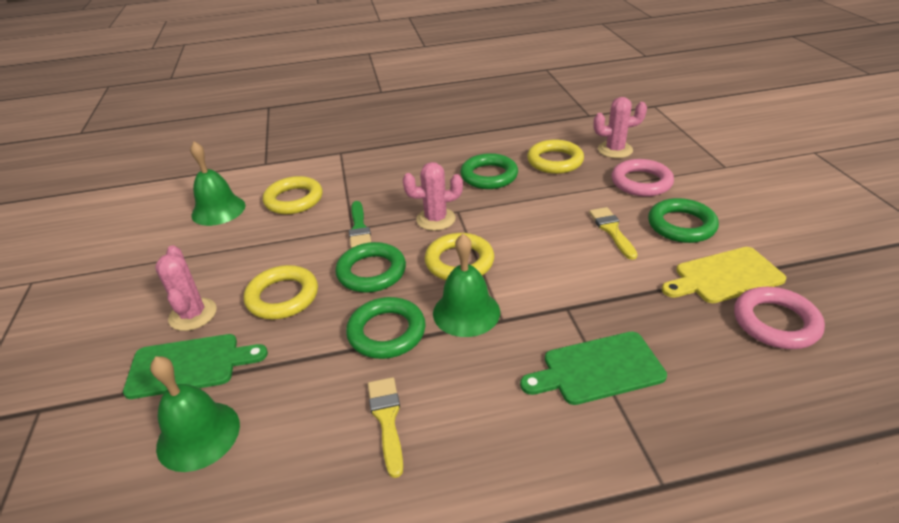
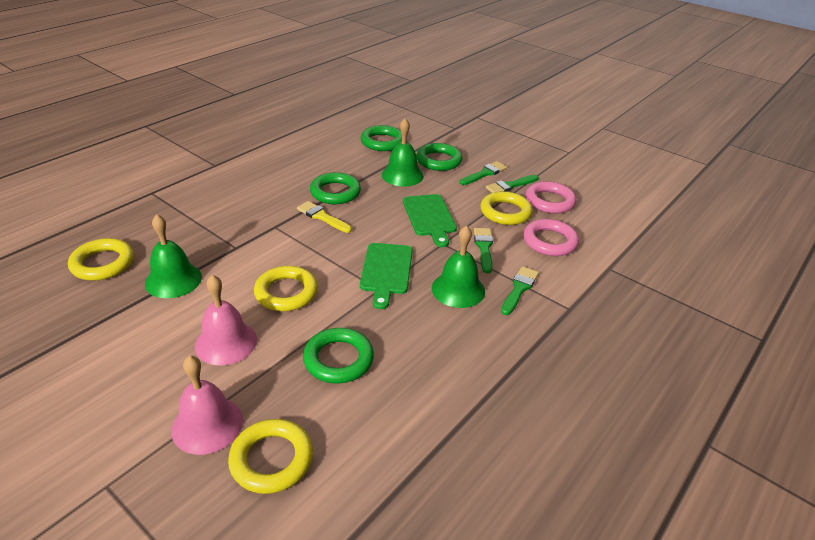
green brush: [349,201,371,248] = 1 -> [460,161,507,185] [474,228,493,273] [486,175,538,193] [501,266,539,315] = 4
pink bell: none = 0 -> [171,355,243,455] [195,275,257,365] = 2
pink cactus: [155,245,217,331] [402,162,463,231] [593,97,647,158] = 3 -> none = 0
yellow brush: [368,377,403,478] [589,207,638,260] = 2 -> [297,201,352,233] = 1
yellow cutting board: [662,247,787,303] = 1 -> none = 0

